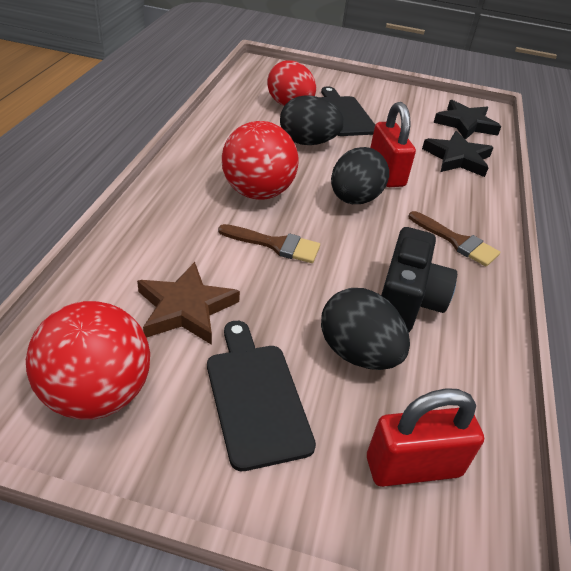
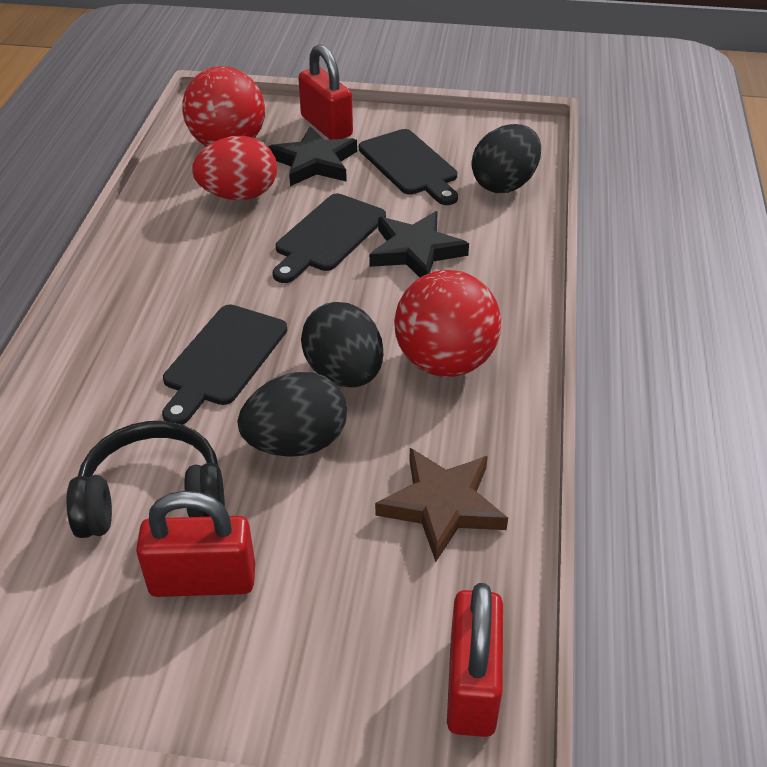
black camera: [381,227,457,332] = 1 -> none = 0
black cutting board: [207,321,316,471] [320,86,375,136] = 2 -> [162,304,287,425] [273,194,386,283] [359,129,458,205] = 3
black headphones: none = 0 -> [66,421,225,538] = 1
brown brush: [218,224,320,263] [408,211,500,267] = 2 -> none = 0
red padlock: [367,388,484,487] [370,102,416,187] = 2 -> [136,491,255,597] [298,44,353,140] [447,583,503,737] = 3

